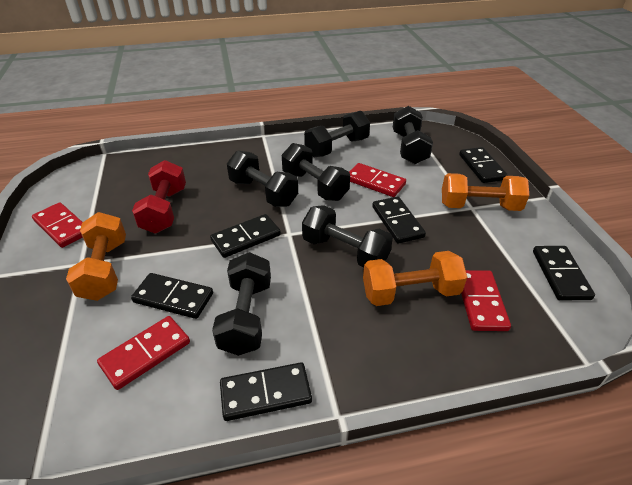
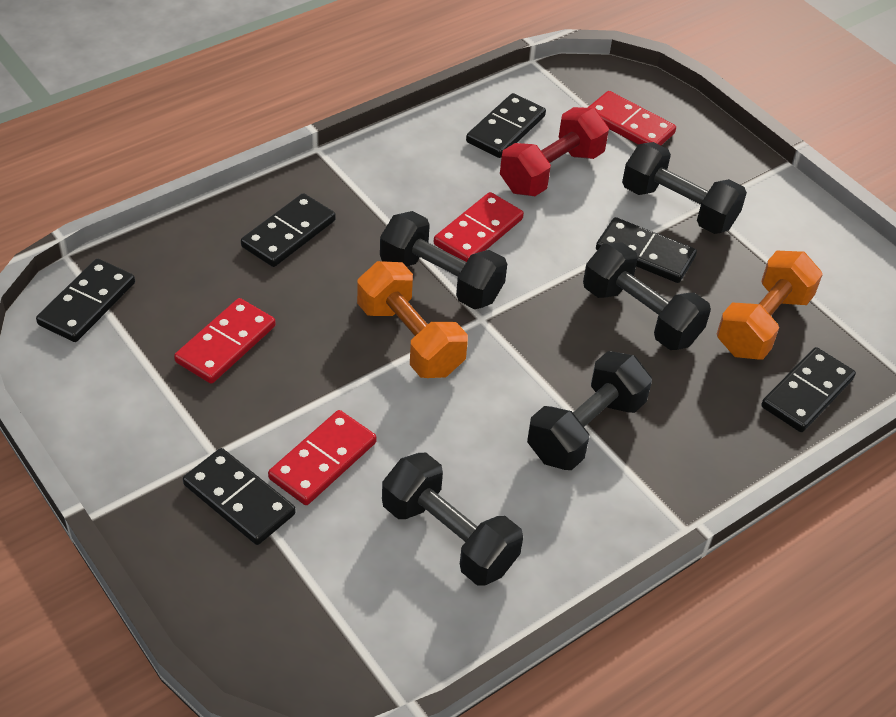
black dumbbell: [212,252,271,356] [227,151,298,207] [282,143,350,201] [302,205,393,268] [304,111,370,157] [393,106,433,164] = 6 -> [380,211,507,309] [382,453,523,586] [527,351,652,470] [583,242,711,350] [622,142,747,234] = 5
orange dumbbell: [66,212,126,301] [363,251,467,306] [442,173,529,211] = 3 -> [357,261,468,378] [717,251,823,359] = 2

